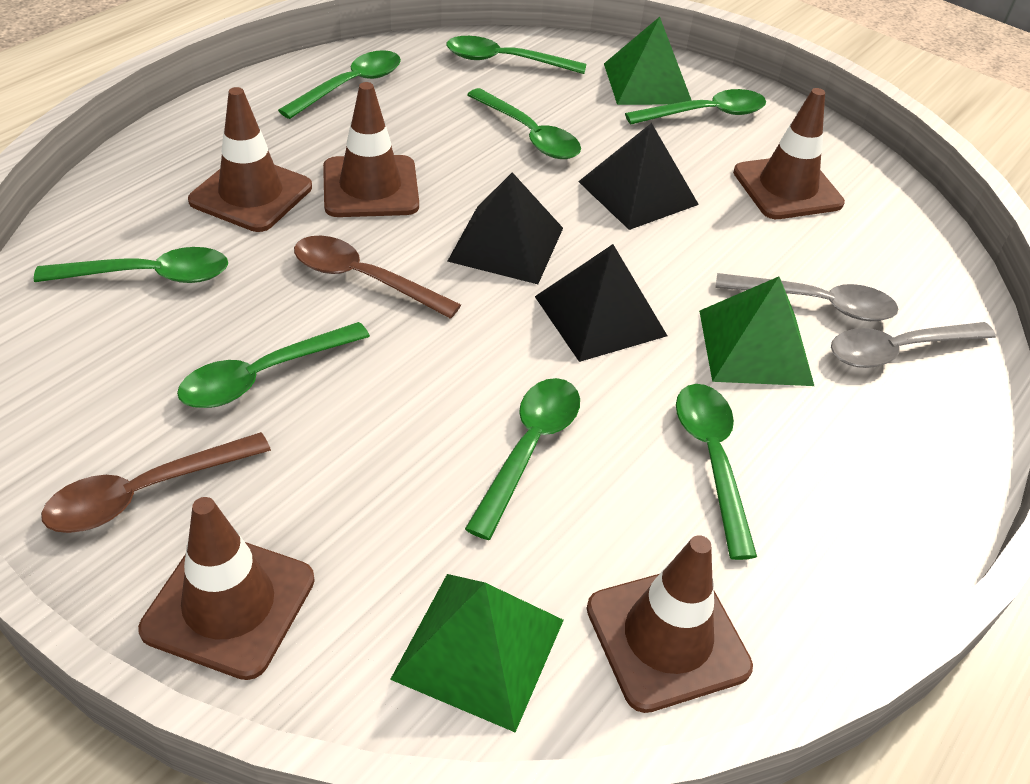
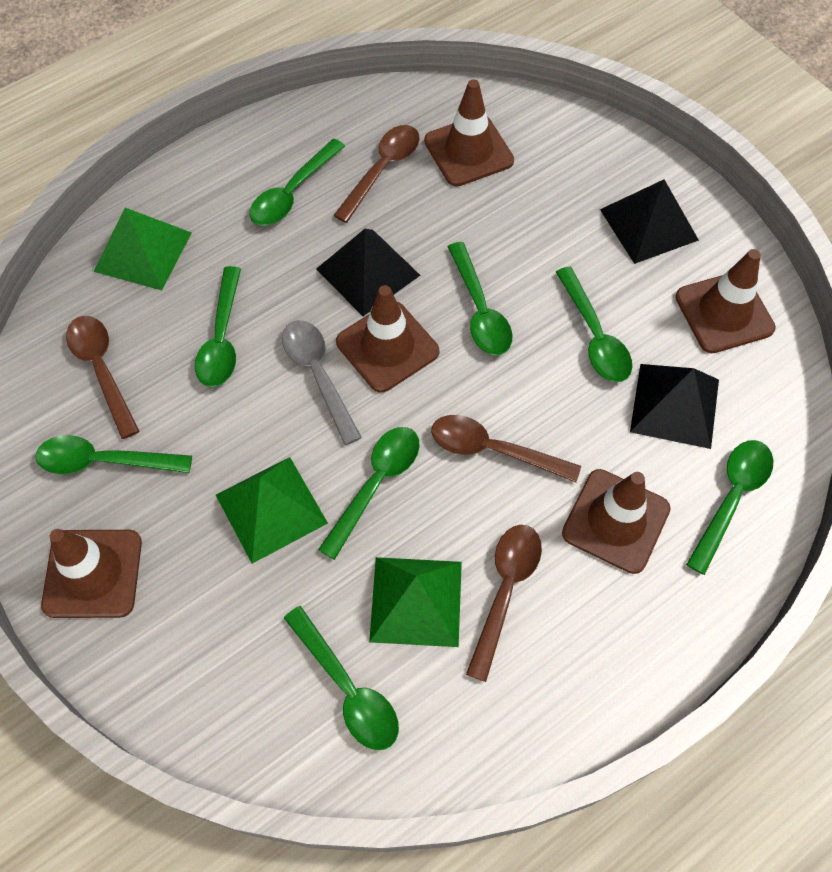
brown spoon: [41,432,271,533] [294,236,461,319] = 2 -> [66,316,139,439] [333,125,420,223] [431,415,581,482] [466,525,542,682] = 4
grey spoon: [715,273,898,321] [831,322,996,368] = 2 -> [282,320,362,445] = 1

